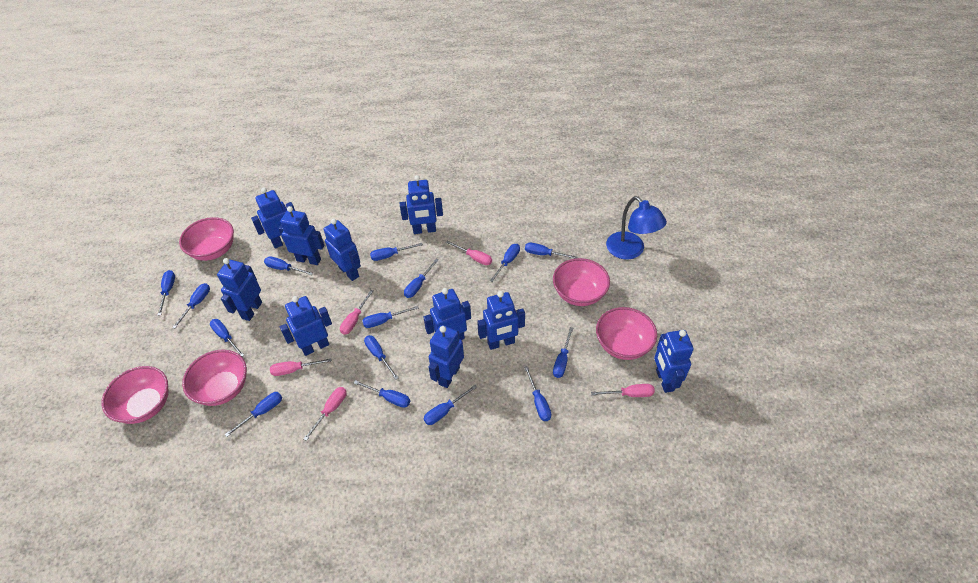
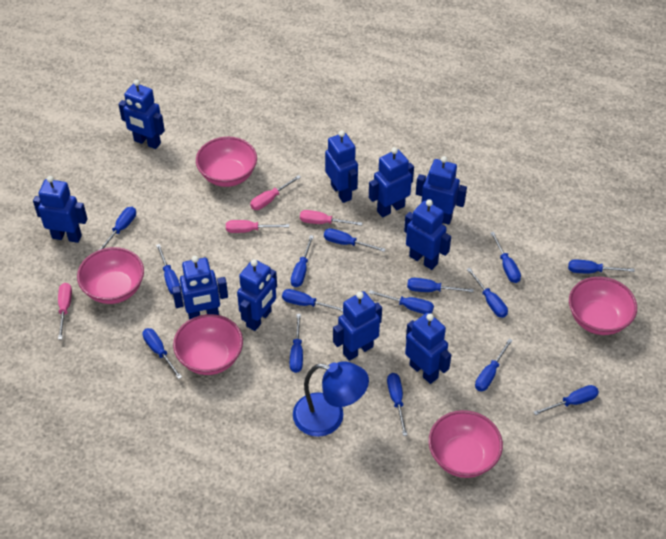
pink screwdriver: [270,358,332,376] [304,387,347,441] [340,290,373,335] [446,240,492,265] [591,384,655,397] = 5 -> [58,283,72,340] [226,220,289,233] [250,175,301,210] [300,210,362,226] = 4

